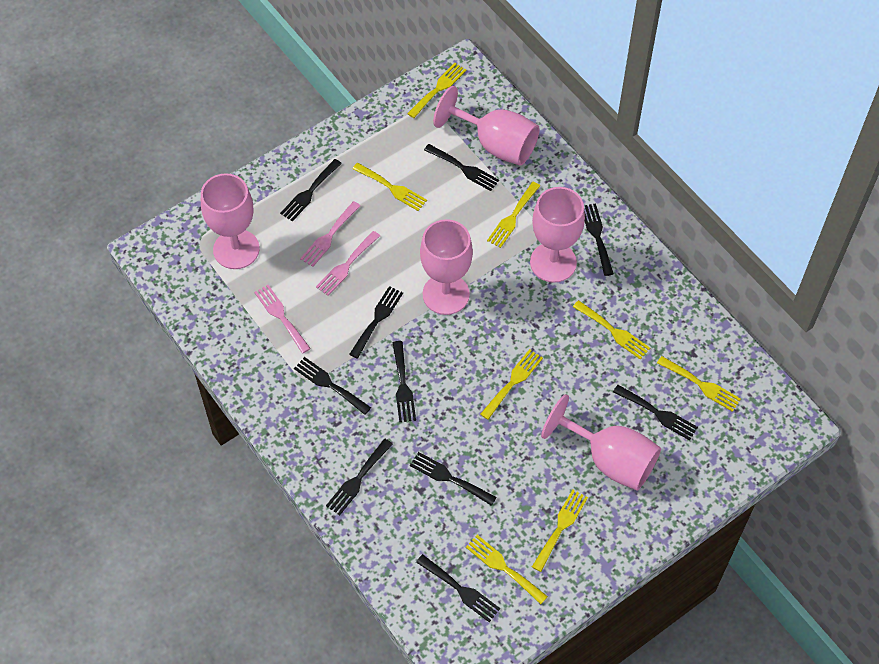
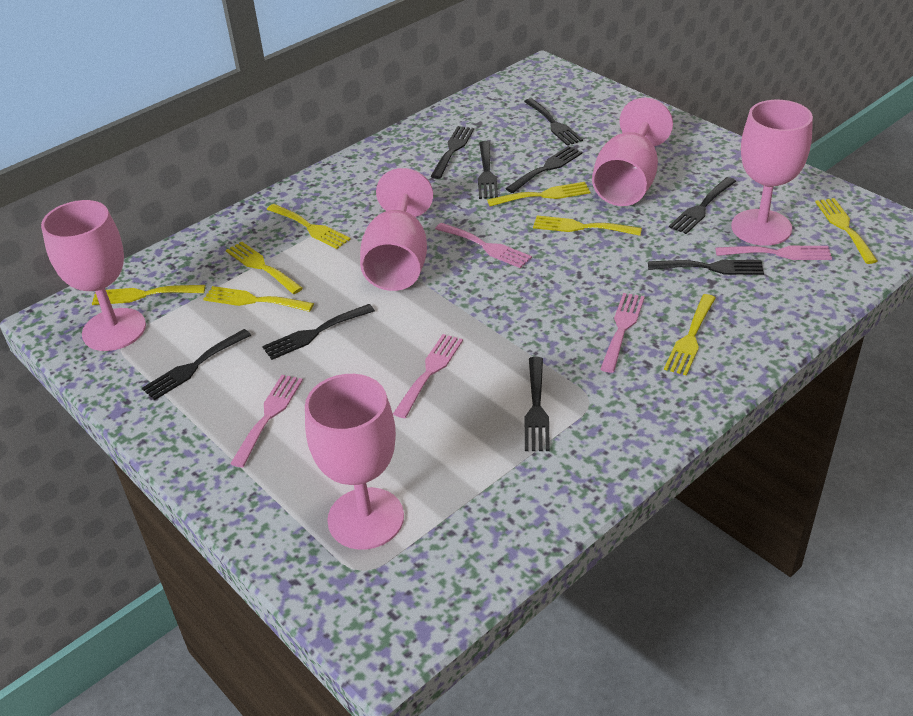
black fork: [280,159,342,222] [294,357,371,415] [326,439,393,516] [349,286,403,359] [392,341,416,422] [410,452,497,506] [416,554,500,622] [424,144,499,191] [584,203,614,276] [613,385,698,441] = 10 -> [142,329,251,400] [262,304,375,360] [430,126,474,179] [478,141,498,199] [505,146,582,193] [524,98,583,146] [524,357,550,451] [648,260,764,275] [669,177,736,234] = 9
pink fork: [254,285,311,354] [300,201,361,267] [316,231,380,296] = 3 -> [230,375,303,467] [393,334,463,418] [435,223,532,268] [600,293,645,373] [715,246,832,260] = 5

